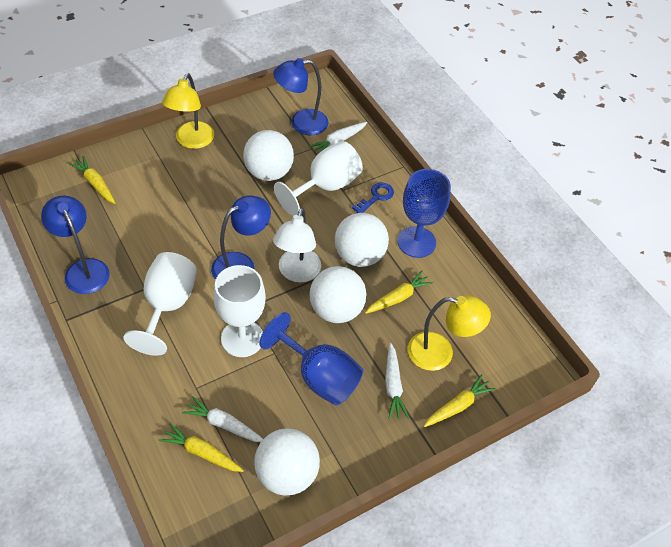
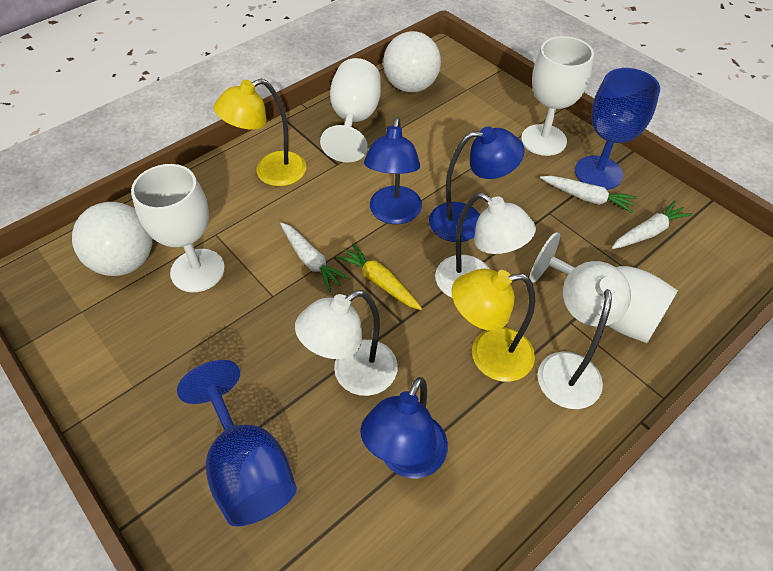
blue key: [352,183,394,213] = 1 -> none = 0
white ball: [243,130,294,181] [254,428,320,495] [310,266,367,323] [335,213,389,267] = 4 -> [72,202,153,276] [383,31,441,93] = 2
white goblet: [123,252,197,356] [213,265,266,357] [274,141,363,216] = 3 -> [131,164,225,292] [320,58,381,162] [521,36,594,156] [530,232,678,343] = 4
white lamp: [273,208,321,282] = 1 -> [295,290,398,396] [435,193,536,298] [538,261,631,409] = 3
yellow carrot: [69,156,116,204] [159,423,244,472] [365,271,433,314] [423,374,495,427] = 4 -> [337,243,422,310] = 1

